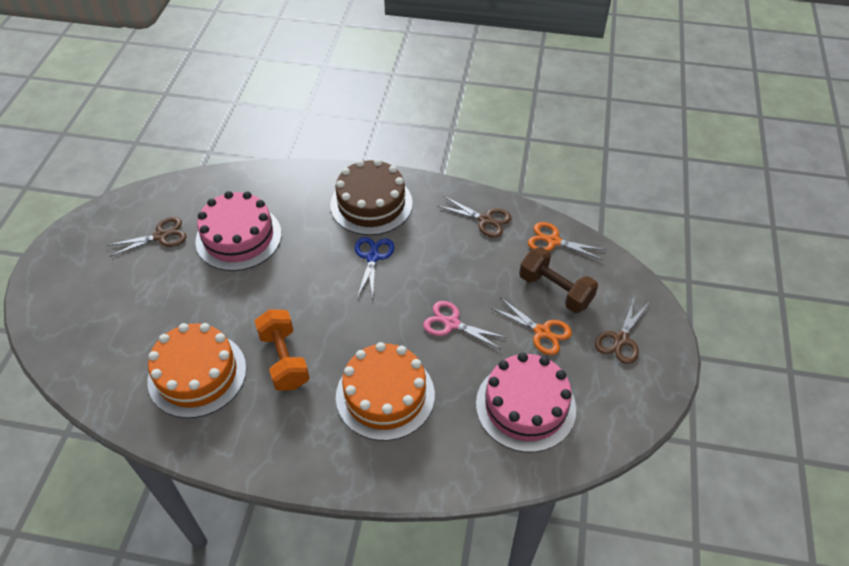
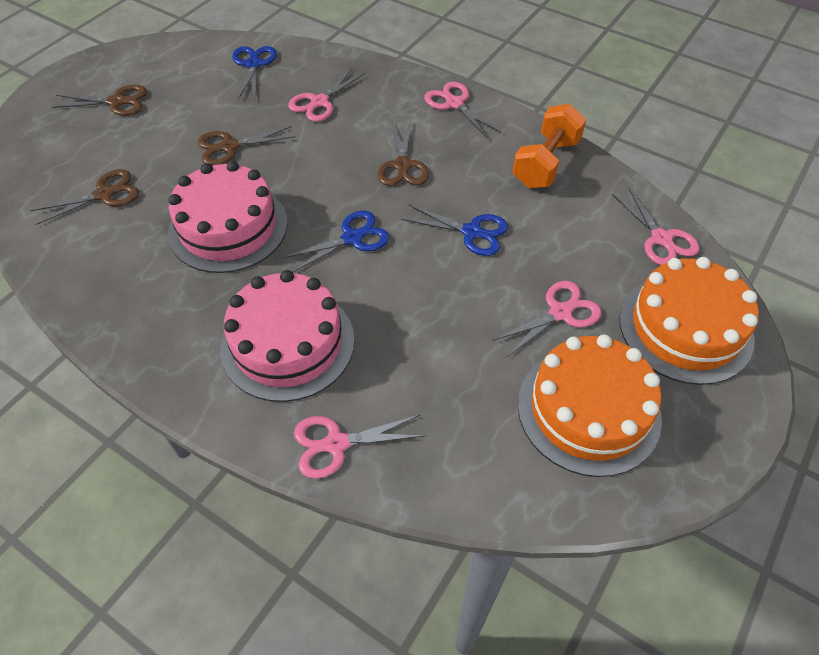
blue scissors: [355,237,394,298] = 1 -> [232,46,277,100] [282,211,390,273] [401,204,508,256] = 3
brown cake: [330,159,413,235] = 1 -> none = 0
brown dumbbell: [519,247,598,313] = 1 -> none = 0
brown scissors: [107,217,187,257] [437,196,511,238] [595,296,649,364] = 3 -> [30,169,139,225] [52,85,147,116] [198,126,296,166] [377,121,429,186] = 4
orange scissors: [491,298,572,355] [528,222,607,260] = 2 -> none = 0
pink scissors: [423,301,507,349] = 1 -> [288,68,365,122] [294,414,426,479] [424,82,502,139] [492,281,602,357] [612,187,699,265] = 5

